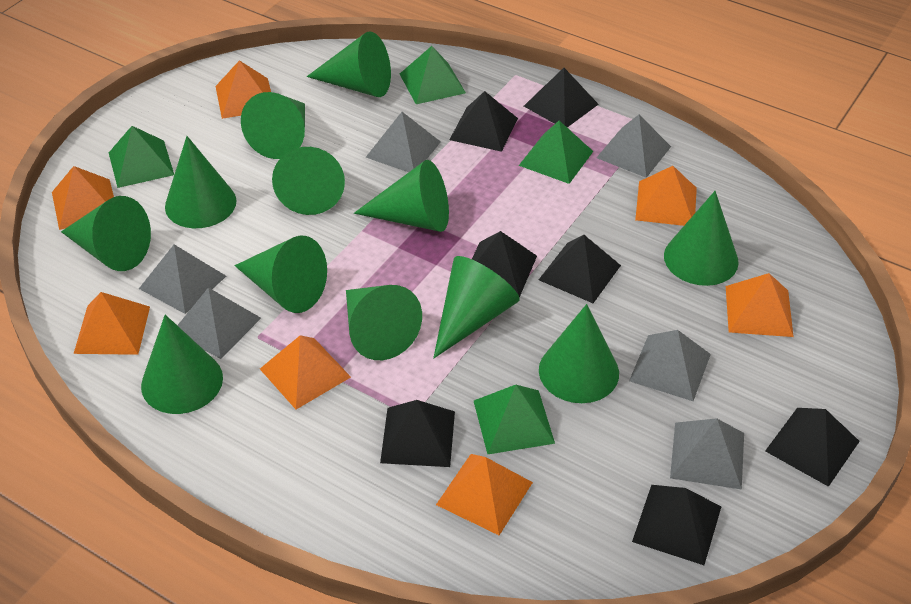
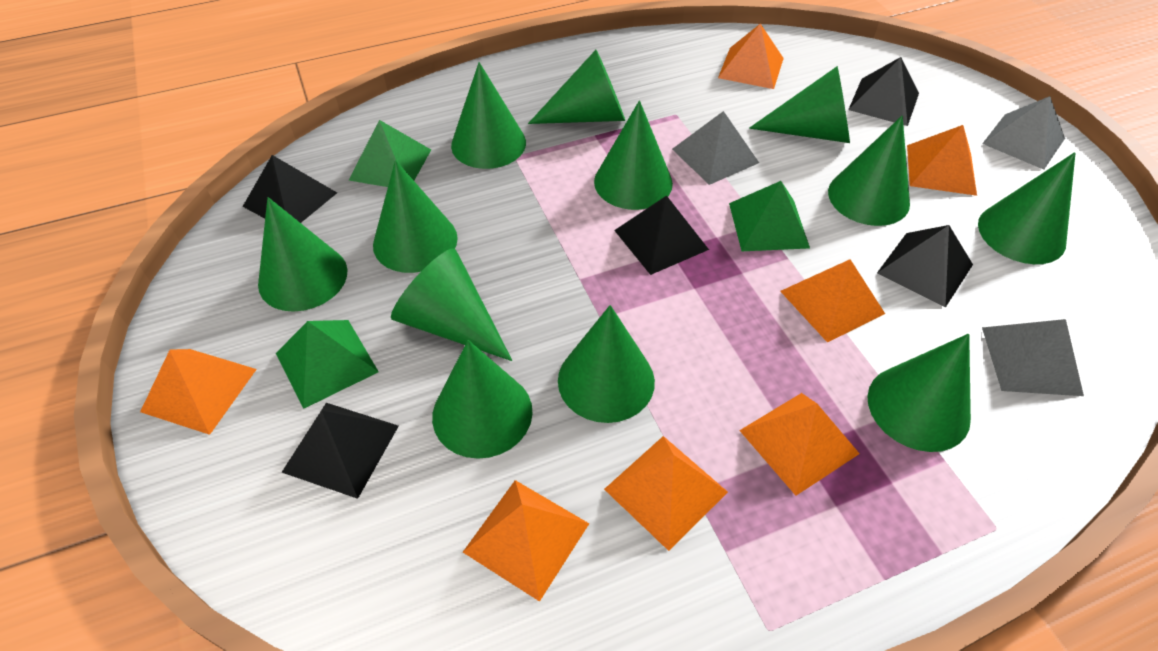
black pyramid: [380,400,455,467] [449,91,518,152] [472,231,537,298] [524,68,599,127] [539,235,621,303] [632,485,721,565] [765,408,860,487] = 7 -> [243,155,337,223] [282,403,399,499] [614,196,709,275] [848,57,919,126] [877,225,973,308] = 5
green pyramid: [109,126,174,188] [400,46,466,104] [474,385,555,454] [519,121,593,184] = 4 -> [276,320,379,409] [349,120,431,187] [729,181,810,251] = 3
grey pyramid: [139,244,226,314] [177,288,261,359] [366,112,441,172] [596,115,671,178] [629,330,711,401] [670,418,744,490] = 6 -> [672,111,759,185] [982,96,1065,170] [982,319,1084,396] = 3

